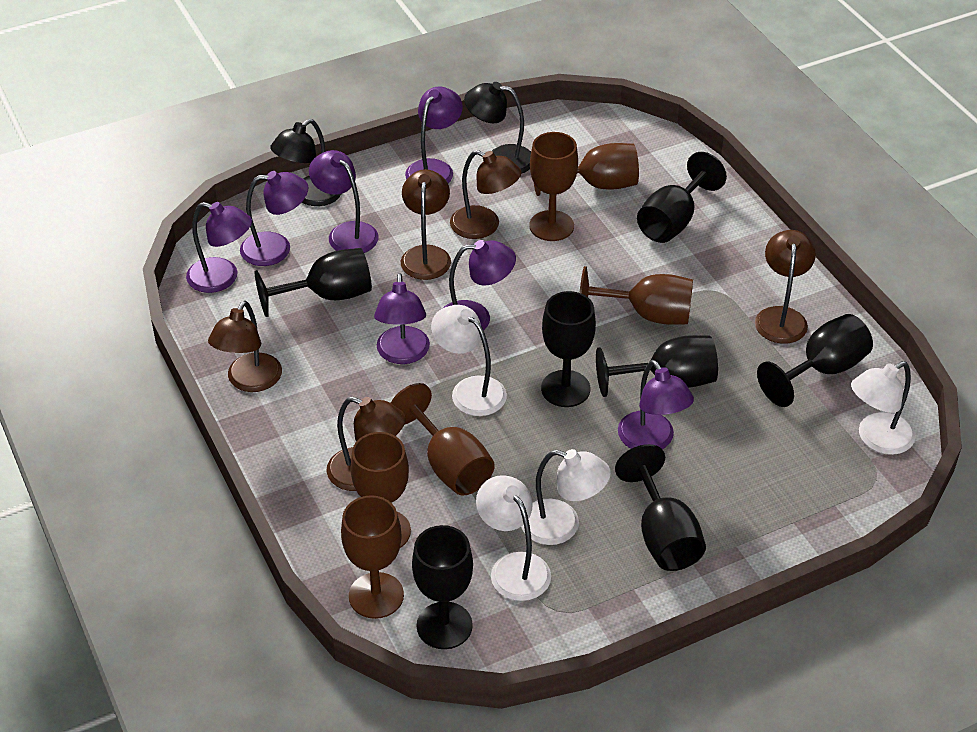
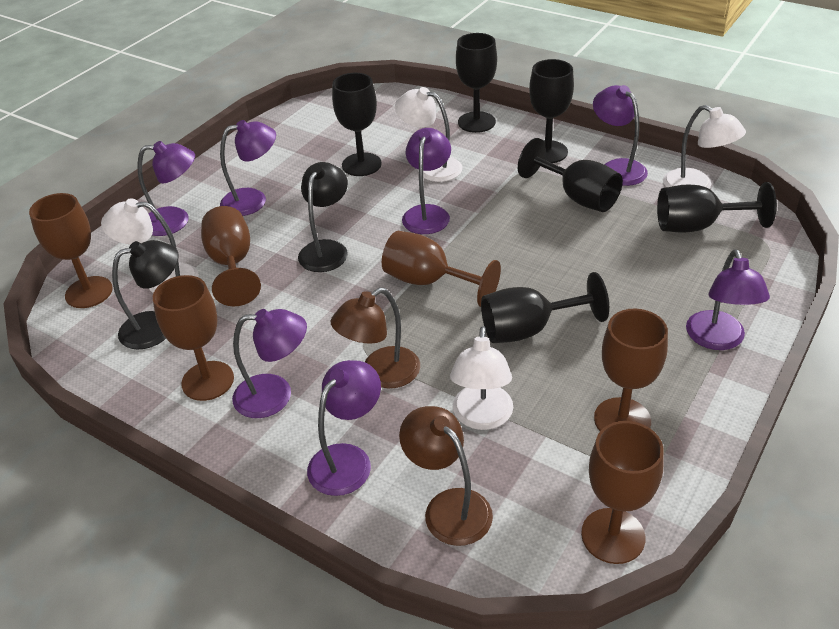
black goblet: [255,248,372,317] [412,525,473,649] [541,291,596,407] [596,335,718,397] [615,444,706,571] [637,152,727,243] [757,314,873,407] = 7 -> [332,73,382,176] [456,33,497,133] [481,272,609,343] [518,138,623,212] [529,59,574,163] [657,182,777,233] = 6
brown lamp: [208,300,282,392] [326,397,406,491] [401,169,451,280] [450,150,522,239] [755,230,816,344] = 5 -> [330,288,420,388] [399,406,493,546] = 2

